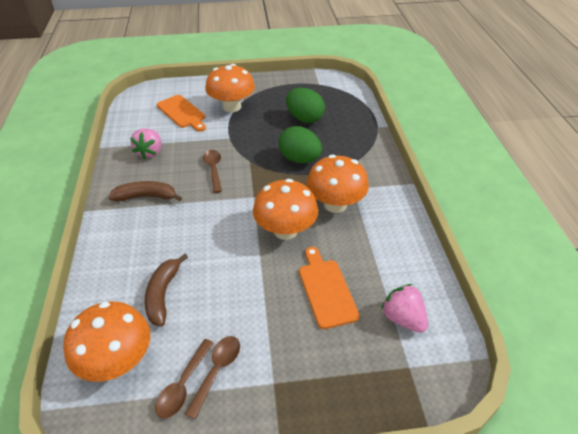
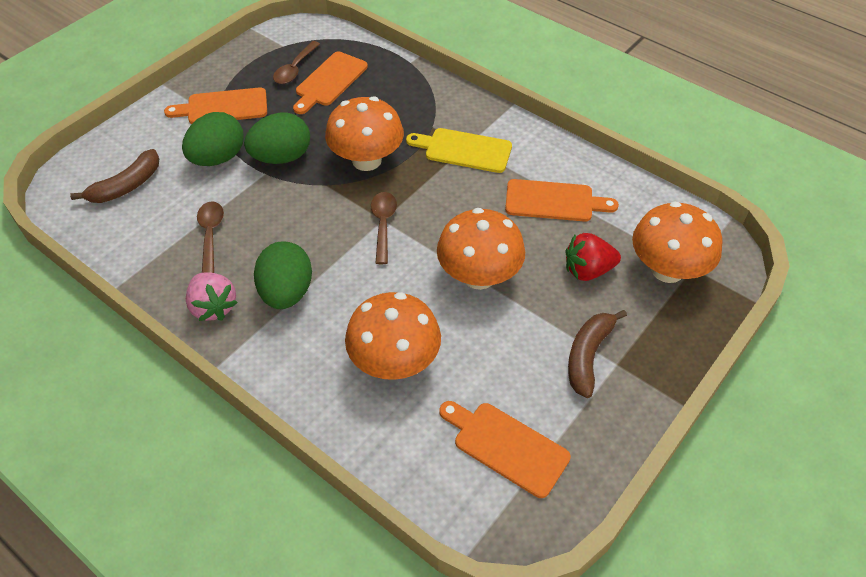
green egg: [279,126,322,163] [286,88,325,123] = 2 -> [182,112,244,166] [244,113,310,164] [254,241,312,309] = 3
orange cutting board: [157,95,206,132] [299,247,360,329] = 2 -> [164,87,267,124] [293,52,368,114] [439,401,571,498] [505,179,619,222] = 4
pink strawberry: [130,128,161,159] [381,284,428,333] = 2 -> [186,272,238,321] = 1
red strawberry: none = 0 -> [566,233,621,281] = 1
yellow cutting board: none = 0 -> [406,128,512,173] = 1

